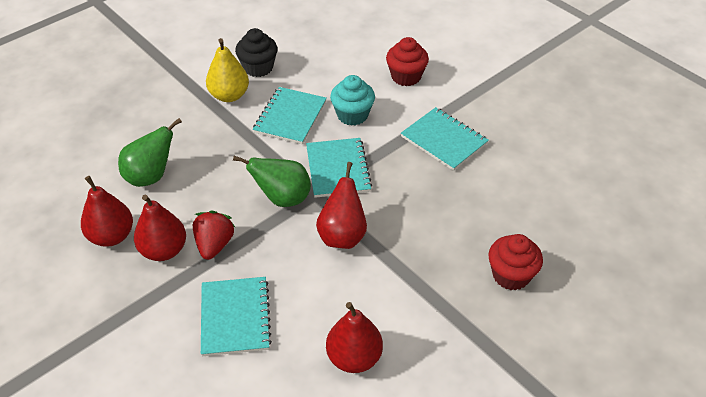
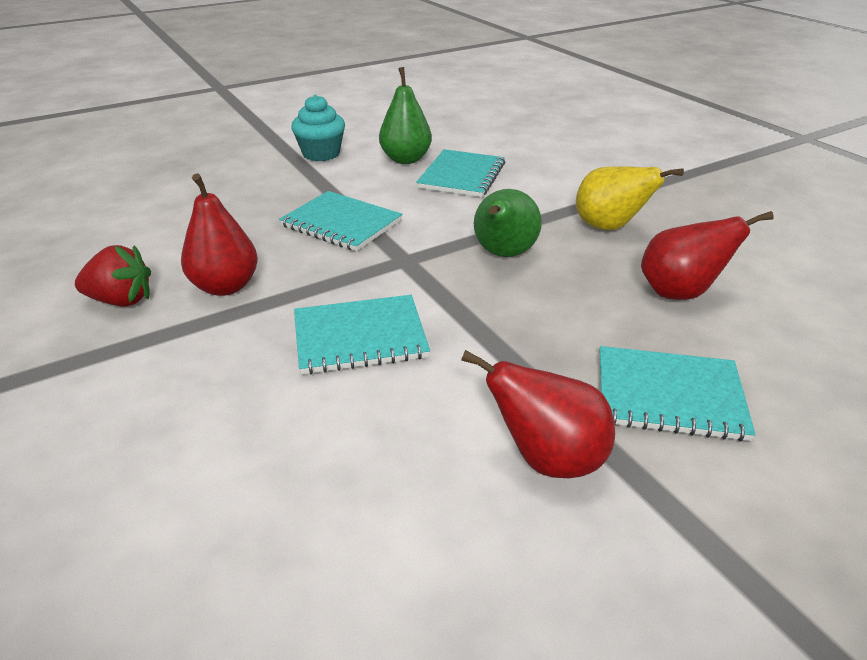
black cupcake: [235,28,278,77] = 1 -> none = 0
red cupcake: [386,37,429,86] [488,234,543,290] = 2 -> none = 0
red pear: [81,176,133,247] [134,195,186,261] [316,162,367,249] [326,302,383,373] = 4 -> [181,173,258,296] [461,350,615,478] [641,211,774,300] = 3

